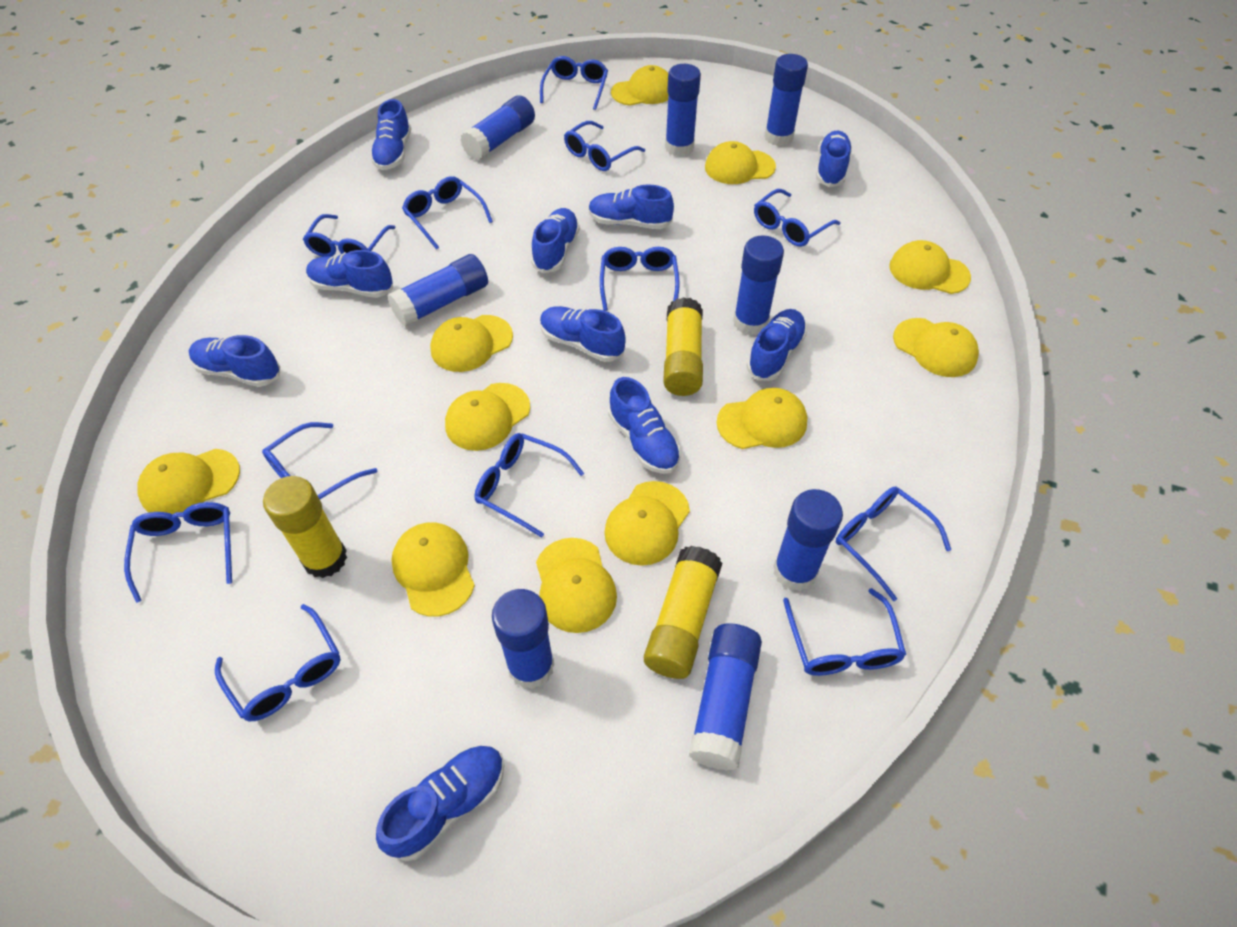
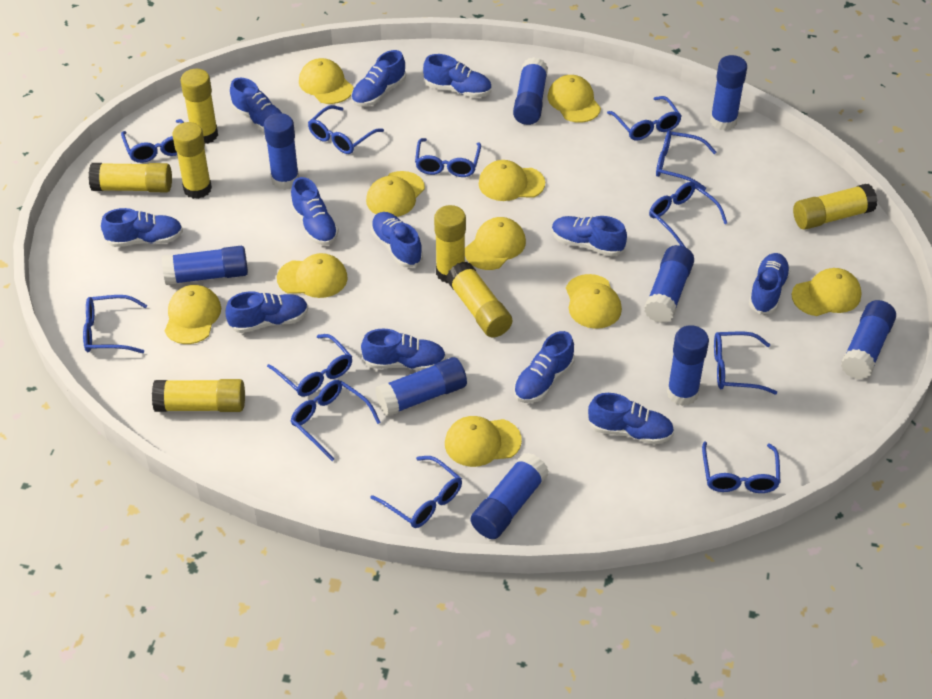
blue glue stick: [387,254,488,327] [460,95,535,160] [492,589,554,689] [665,64,701,157] [689,624,762,771] [733,236,784,335] [764,54,808,146] [773,489,843,591] = 8 -> [162,246,248,285] [264,113,299,190] [375,357,467,416] [471,453,549,539] [513,57,548,125] [644,245,694,323] [667,325,709,406] [710,55,747,131] [841,300,896,380] = 9
blue shoe: [189,335,280,387] [306,250,393,298] [370,99,411,170] [376,745,505,861] [531,208,580,273] [540,306,626,362] [588,184,674,229] [608,377,681,474] [747,309,807,381] [816,131,852,187] = 10 -> [101,208,183,247] [226,291,308,333] [230,78,282,132] [291,177,339,245] [351,50,406,106] [361,329,446,371] [371,212,423,267] [423,54,492,98] [514,331,574,403] [552,216,627,256] [588,393,674,444] [749,253,791,314] = 12
yellow cap: [137,449,240,514] [391,522,475,617] [430,315,513,372] [445,383,530,451] [536,538,617,633] [604,481,690,566] [611,65,668,106] [705,141,776,184] [716,388,807,449] [889,240,971,294] [893,318,979,377] = 11 -> [165,285,221,344] [277,253,348,298] [299,58,353,104] [366,171,425,217] [445,416,522,467] [465,217,526,270] [479,160,545,201] [548,75,601,123] [566,274,622,329] [792,268,861,316] = 10
yellow glue stick: [263,476,347,578] [644,546,722,679] [663,297,703,396] = 3 -> [89,163,172,192] [152,379,245,412] [172,122,212,199] [181,69,218,144] [434,205,466,283] [446,262,512,338] [793,184,877,230] = 7

